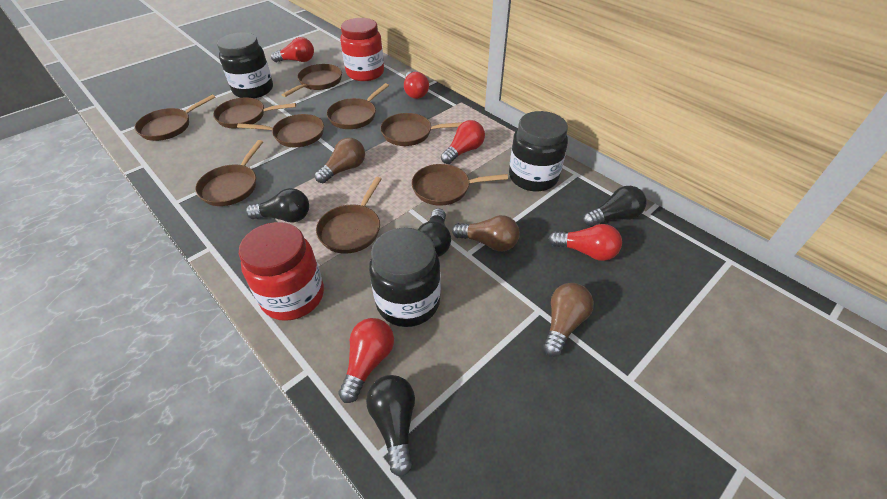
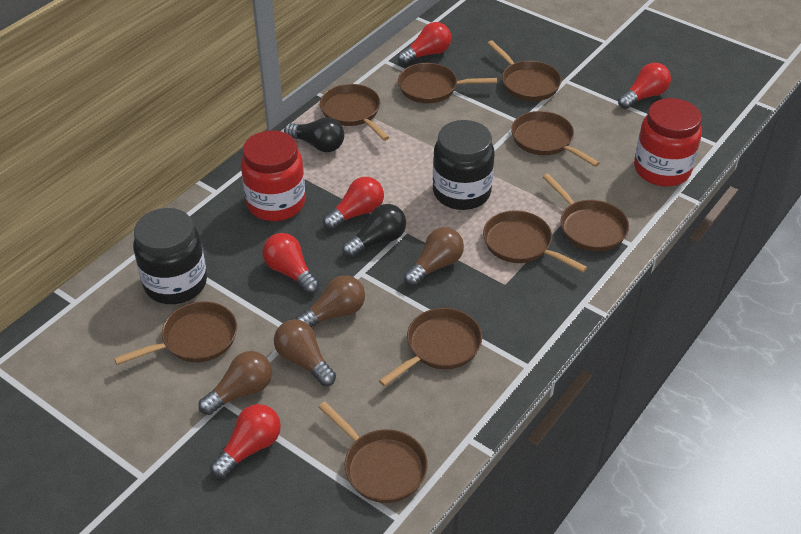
black jar: [217,33,273,98] [369,228,441,327] [509,111,568,192] = 3 -> [133,208,207,304] [433,120,494,210] = 2
black light bulb: [246,188,309,222] [366,375,415,477] [418,208,451,257] [583,186,647,227] = 4 -> [284,117,344,152] [342,204,406,257] = 2
brown light bulb: [315,138,365,183] [452,215,520,251] [543,283,594,357] = 3 -> [198,351,272,415] [274,319,336,386] [295,275,365,327] [404,227,464,286] = 4

